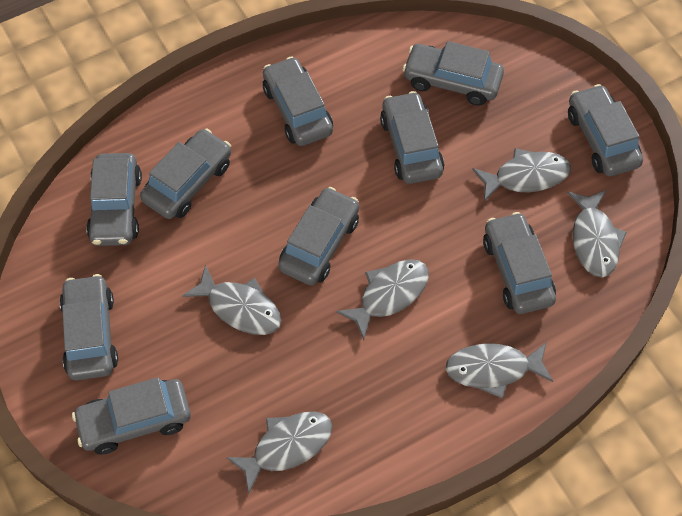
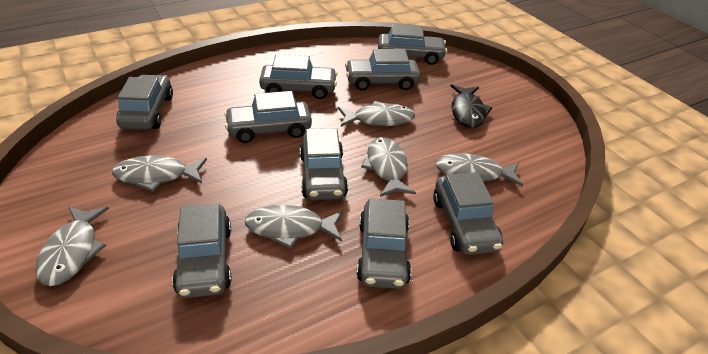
black fish: none = 0 -> [451,84,492,128] = 1
grey car: [59,274,118,380] [72,377,191,455] [86,153,142,246] [140,129,231,219] [263,56,333,146] [278,187,359,285] [380,91,444,184] [402,41,504,106] [483,212,556,314] [568,84,643,176] = 10 -> [116,75,173,130] [172,203,232,298] [224,91,312,143] [259,54,338,99] [300,128,348,200] [345,49,420,91] [356,198,411,289] [378,24,447,65] [433,172,503,255] = 9

